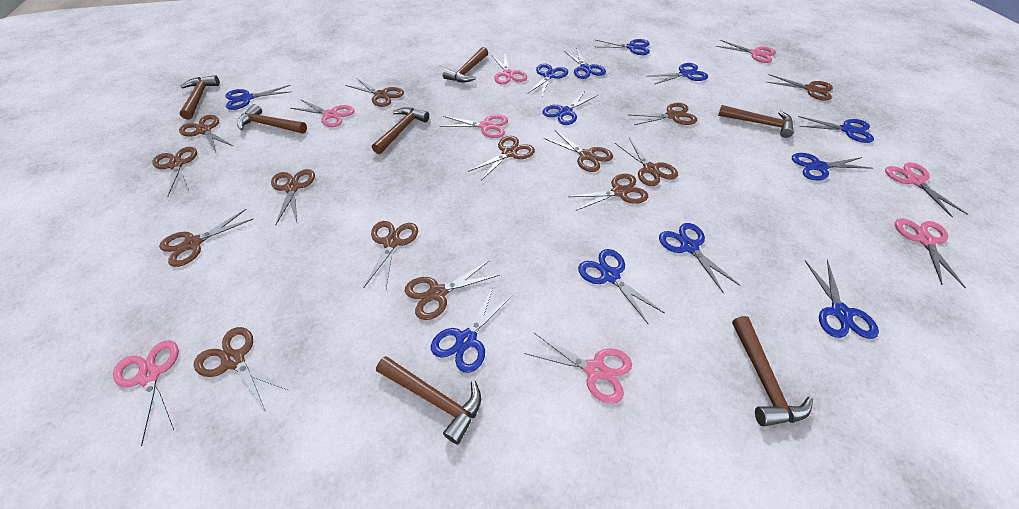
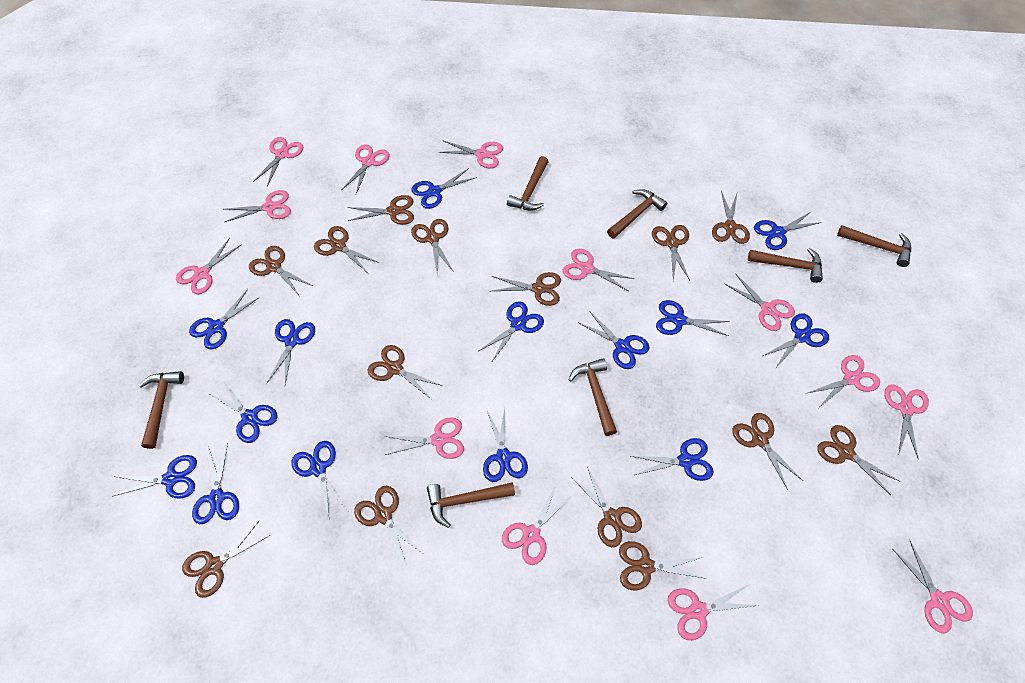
blue scissors: [225,85,292,110] [431,286,513,373] [527,64,568,96] [543,90,598,125] [564,48,606,79] [578,249,665,324] [596,39,650,55] [649,63,708,84] [659,223,741,293] [792,153,873,181] [798,116,874,143] [804,260,879,339] = 12 -> [114,455,197,499] [189,289,258,349] [192,443,239,524] [208,381,278,443] [267,319,315,384] [291,441,347,518] [411,168,477,209] [479,301,544,363] [483,408,528,482] [578,312,650,369] [631,438,714,481] [656,300,730,336] [754,211,822,250] [761,314,829,369] = 14
pink scissors: [113,340,179,446] [290,99,355,127] [439,115,508,138] [492,55,527,84] [524,332,632,404] [716,40,776,63] [885,162,968,217] [895,218,966,288] = 8 -> [176,238,241,294] [225,190,291,222] [253,137,303,186] [342,144,390,194] [384,417,464,459] [438,140,503,168] [502,483,573,565] [563,249,635,291] [668,584,759,640] [724,273,795,331] [808,355,880,408] [884,384,929,460] [893,541,973,633] = 13

